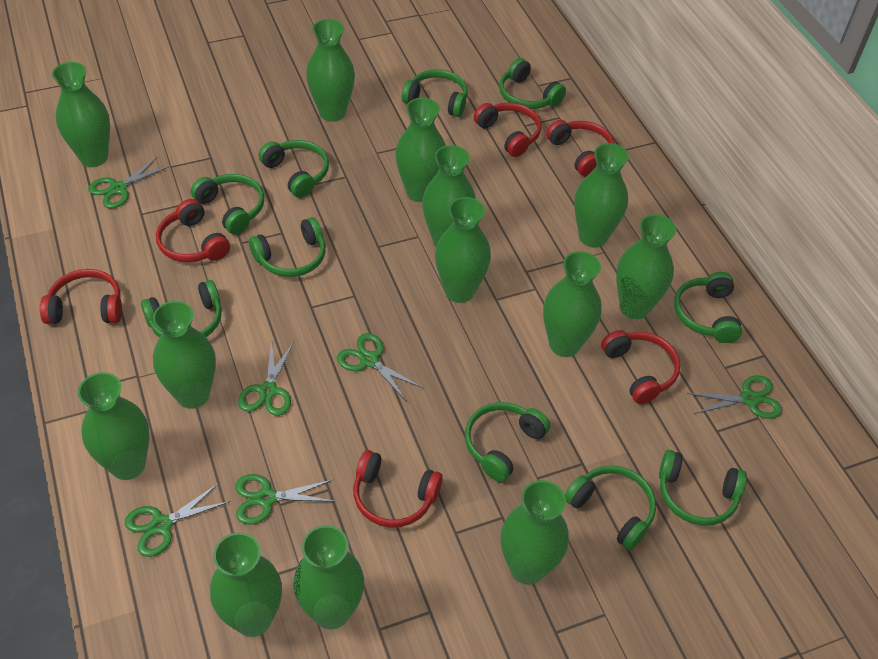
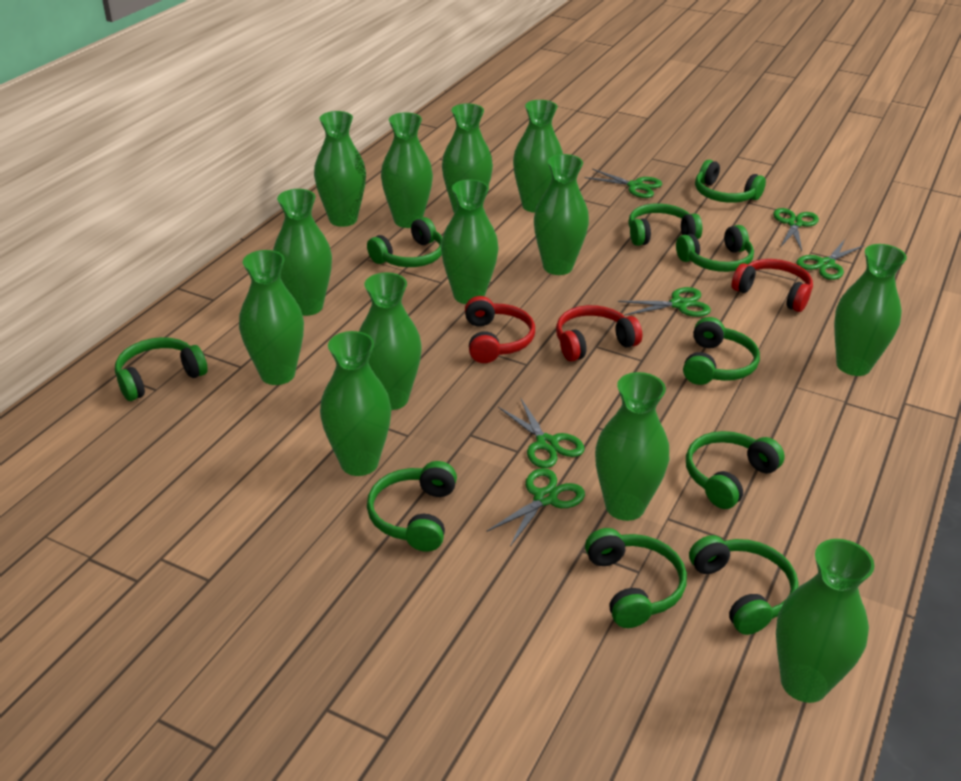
red headphones: [40,269,122,324] [156,199,230,262] [353,450,443,528] [474,102,541,157] [546,120,614,176] [601,330,680,404] = 6 -> [465,296,535,363] [556,305,642,361] [732,259,813,312] = 3

